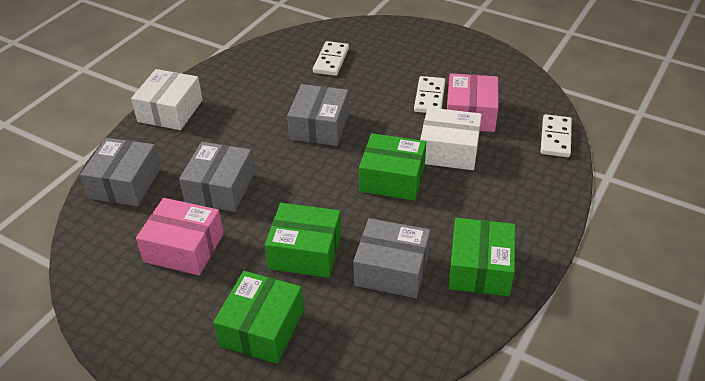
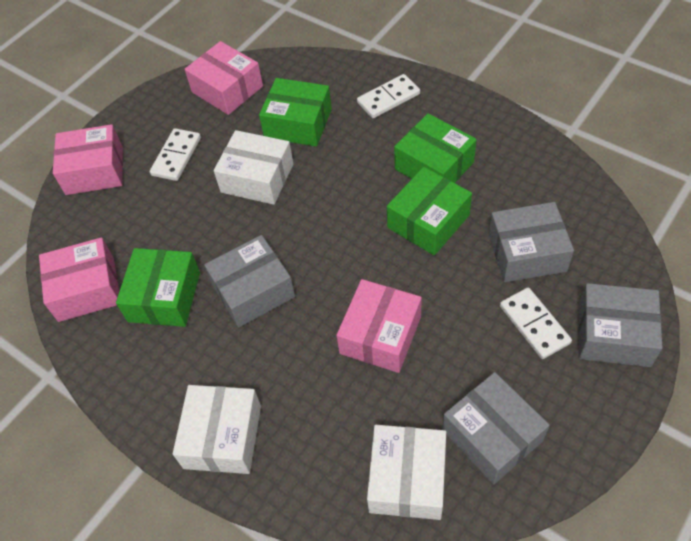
pink box: [136,198,224,275] [447,73,499,132] = 2 -> [39,237,119,322] [53,124,123,195] [185,41,263,115] [336,279,422,373] = 4
white box: [131,69,203,130] [420,107,482,170] = 2 -> [173,385,261,474] [214,130,294,205] [367,425,446,520] = 3

